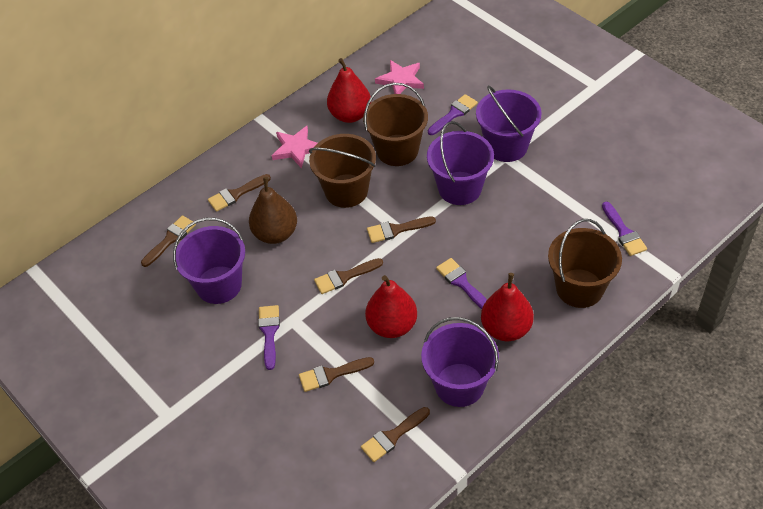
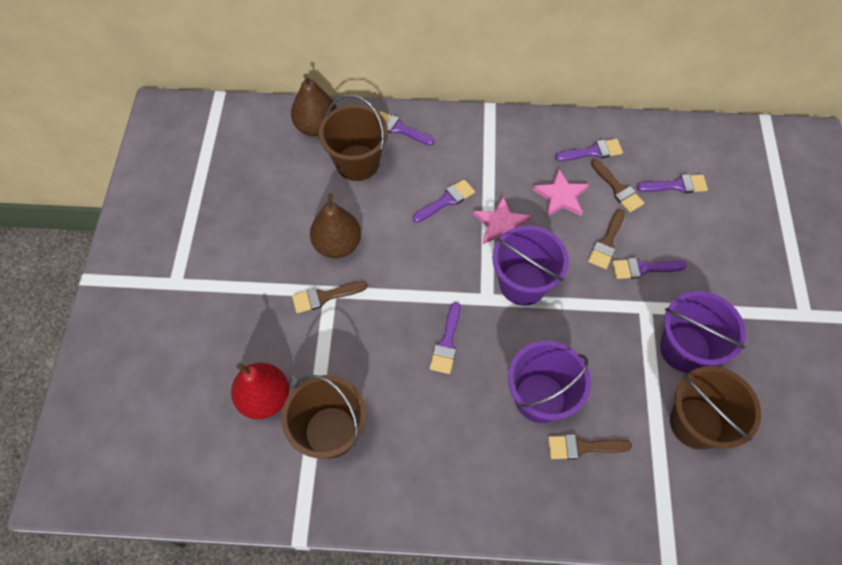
brown brush: [141,215,196,267] [208,174,271,212] [299,357,374,392] [314,258,383,294] [361,407,430,462] [367,216,436,243] = 6 -> [292,281,367,313] [548,435,632,459] [588,209,625,269] [591,159,644,213] = 4
brown pear: [249,177,297,244] = 1 -> [291,74,337,137] [310,193,361,258] = 2
purple brush: [258,305,280,370] [428,94,478,135] [436,258,487,309] [602,202,647,256] = 4 -> [379,111,435,145] [413,179,475,222] [429,302,461,374] [555,139,623,161] [612,258,687,279] [637,174,708,193] = 6
purple bucket: [173,218,245,304] [421,317,499,407] [427,121,494,205] [476,86,542,162] = 4 -> [492,225,569,306] [508,341,591,423] [660,291,746,373] = 3
red pear: [327,58,371,123] [365,275,417,338] [481,273,534,341] = 3 -> [231,363,289,419] = 1

